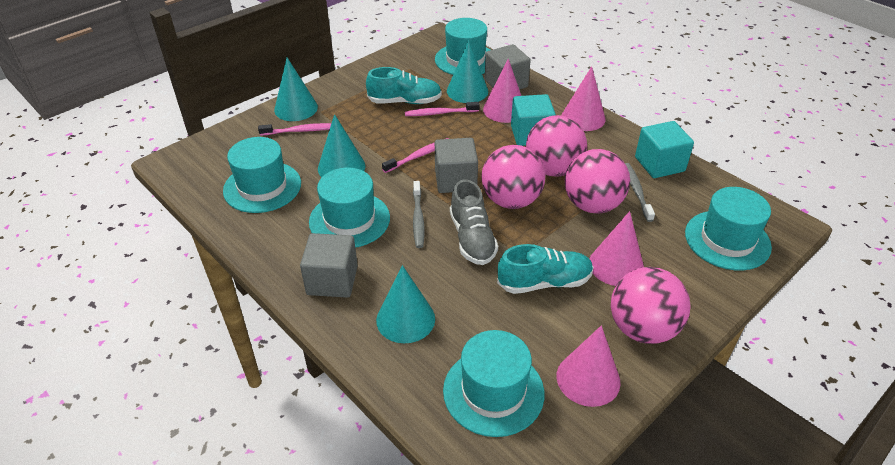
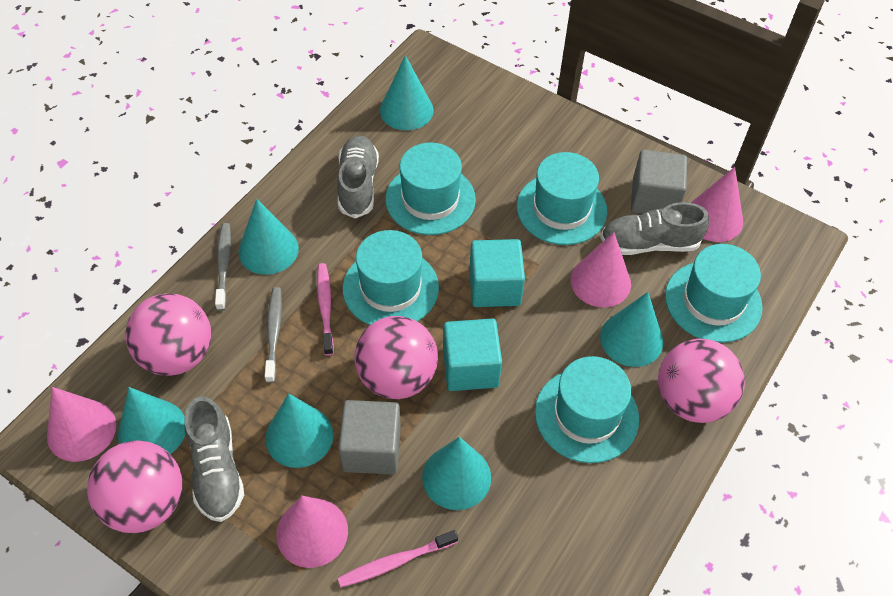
grey cube: [300,233,358,298] [435,138,478,193] [485,44,531,90] = 3 -> [338,400,401,475] [631,150,687,214] = 2
grey shoe: [450,180,498,265] = 1 -> [184,397,244,522] [337,136,379,218] [600,202,709,255] = 3
pink toothbrush: [258,123,331,135] [382,138,449,173] [405,102,480,116] = 3 -> [317,263,334,355] [338,530,458,587] = 2
turquoise cone: [274,58,318,121] [318,114,365,177] [376,265,435,343] [447,40,488,103] = 4 -> [118,387,185,454] [238,199,299,275] [265,394,333,468] [380,55,434,130] [422,437,491,510] [600,292,663,367] = 6
turquoise shoe: [366,67,442,104] [497,244,594,294] = 2 -> none = 0

